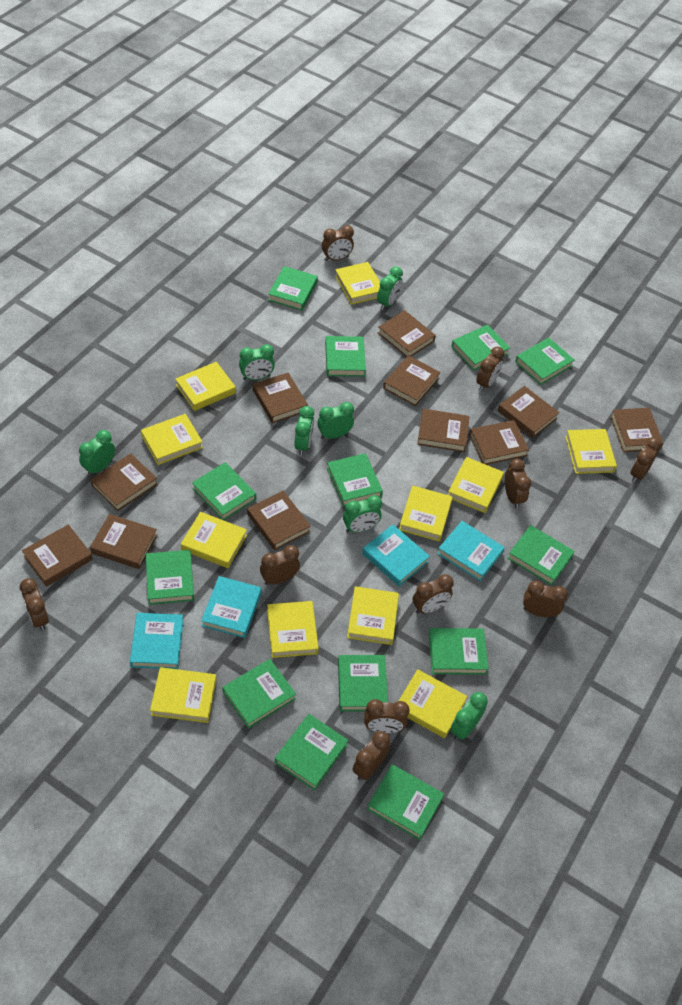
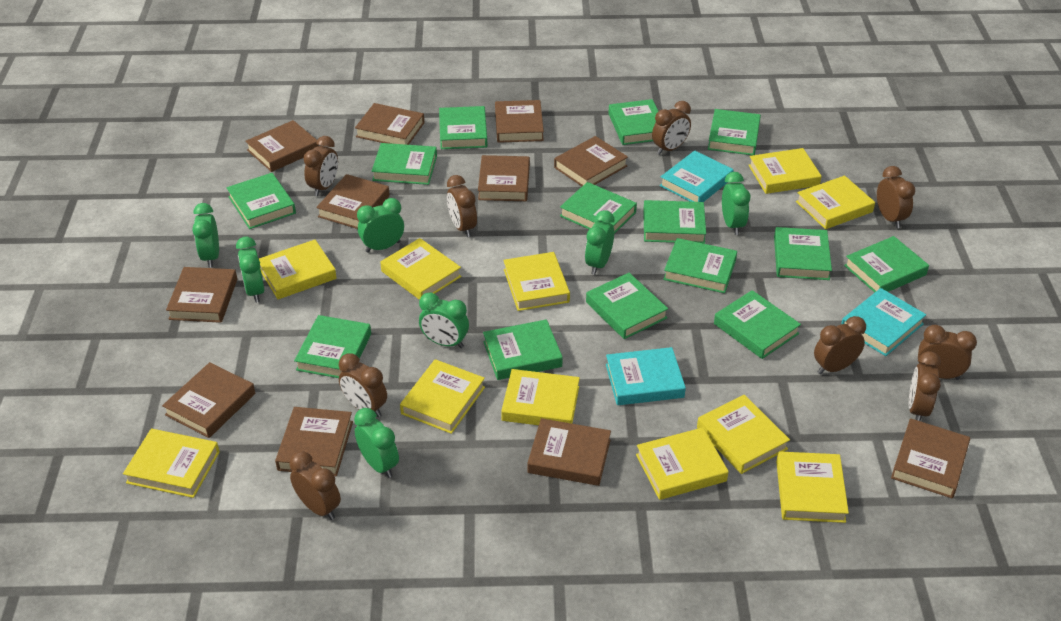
brown clock: [20,578,49,631] [260,545,300,585] [322,225,354,261] [352,731,390,780] [364,699,410,733] [413,574,454,614] [476,347,504,391] [505,459,531,508] [523,581,568,617] [630,437,662,483] = 10 -> [289,451,341,520] [303,136,338,196] [339,353,387,417] [447,175,477,237] [652,101,691,155] [814,316,866,374] [877,166,915,228] [909,351,941,421] [918,325,977,380] = 9
green book: [146,550,194,605] [192,462,256,520] [222,659,296,729] [268,266,318,311] [275,714,348,790] [325,336,366,377] [327,453,383,507] [338,655,388,711] [367,764,444,840] [429,628,489,675] [451,325,510,371] [507,525,575,585] [515,338,574,385] = 13 -> [226,173,296,229] [294,315,371,378] [371,143,437,185] [439,106,487,149] [483,319,563,380] [560,182,637,234] [586,273,668,339] [608,99,658,145] [643,200,706,244] [663,238,737,293] [708,109,761,155] [714,290,801,359] [774,227,832,280] [844,236,929,293] = 14
turquoise book: [130,613,184,669] [201,576,262,638] [362,524,430,586] [437,521,505,581] = 4 -> [606,347,686,405] [660,150,734,202] [841,288,926,356] = 3

